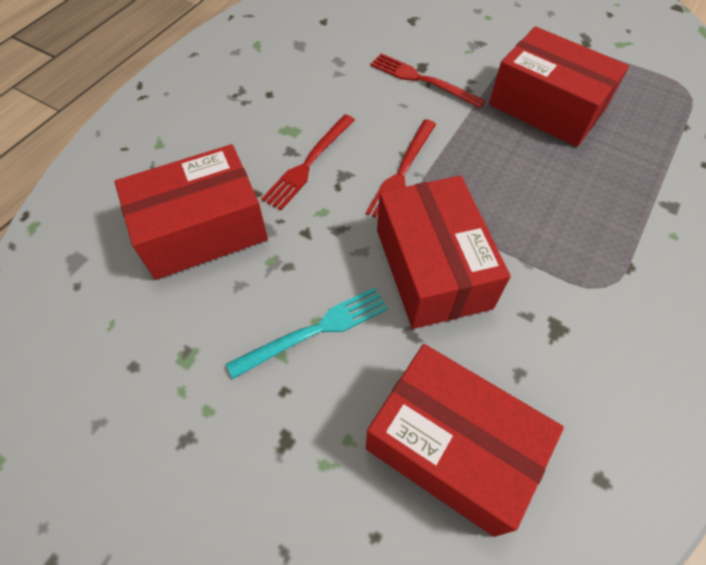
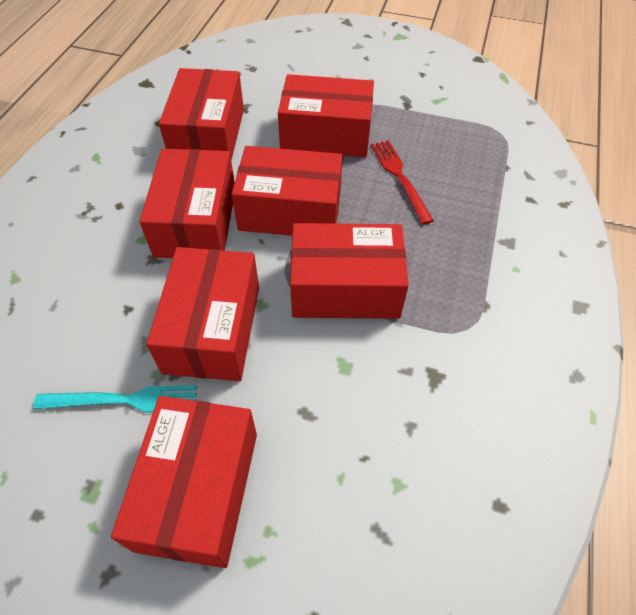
red box: [114,144,268,280] [366,344,564,537] [377,175,511,329] [489,26,629,147] = 4 -> [111,396,257,568] [139,149,235,258] [146,247,259,381] [159,68,244,160] [232,146,343,236] [278,74,374,157] [290,223,409,319] = 7
red fork: [261,114,355,210] [366,119,436,218] [370,53,485,108] = 3 -> [371,140,434,224] = 1

